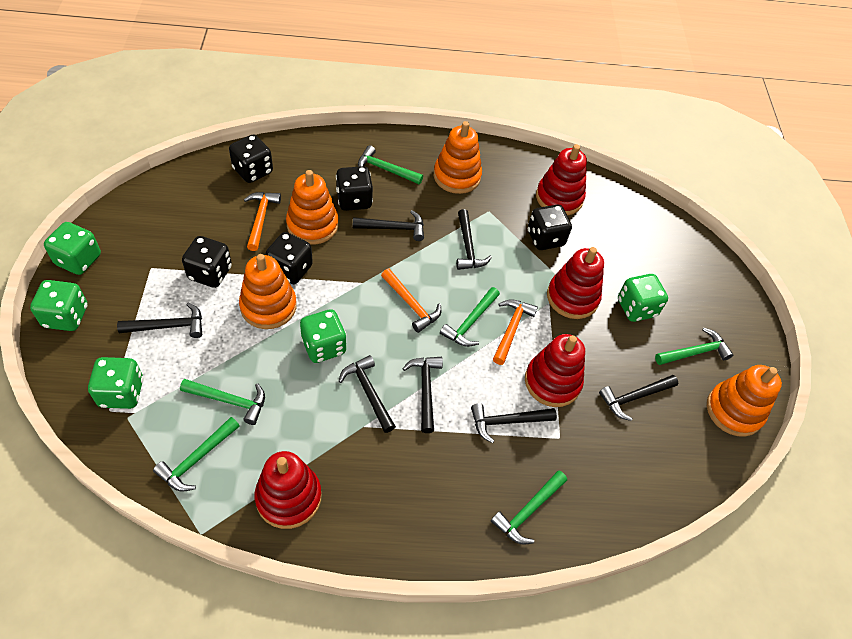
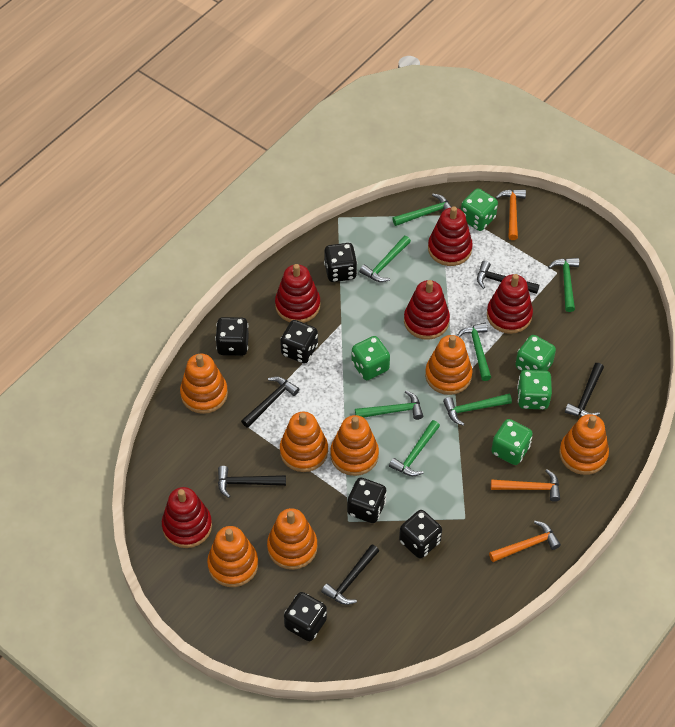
black dice: [182,236,232,288] [229,135,273,183] [265,232,313,284] [336,166,373,211] [528,205,572,250] = 5 -> [215,317,249,356] [280,320,318,363] [284,592,327,641] [324,243,357,282] [347,477,387,523] [399,510,442,558] = 6
black hammer: [117,303,202,338] [338,355,396,433] [353,210,424,241] [403,357,443,433] [456,209,492,270] [471,403,557,443] [599,375,678,421] = 7 -> [218,466,286,498] [241,377,299,428] [321,544,379,605] [477,260,539,294] [565,363,604,417] = 5
green hammer: [153,417,240,491] [180,379,265,425] [358,145,423,184] [440,287,500,347] [491,471,567,545] [655,328,733,365] = 6 -> [355,390,423,420] [359,236,411,282] [389,420,440,476] [392,194,451,226] [443,394,512,426] [457,323,491,381] [548,258,579,312] = 7
orange stacking toy: [239,254,297,329] [286,170,338,245] [434,121,482,194] [707,365,782,437] = 4 -> [180,354,228,414] [207,526,258,587] [267,508,318,570] [280,412,328,472] [330,415,379,476] [425,335,473,395] [559,414,609,475] = 7
red stacking toy: [255,451,322,529] [525,334,585,407] [536,144,587,216] [547,247,604,319] = 4 -> [162,487,212,548] [275,264,320,323] [404,280,450,340] [428,206,473,266] [487,274,533,334] = 5

